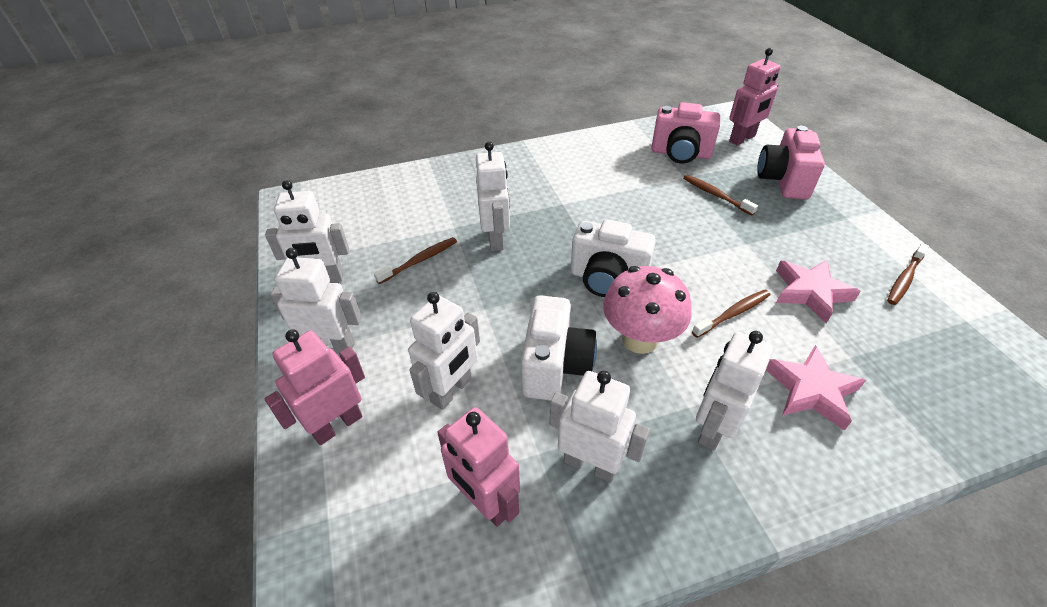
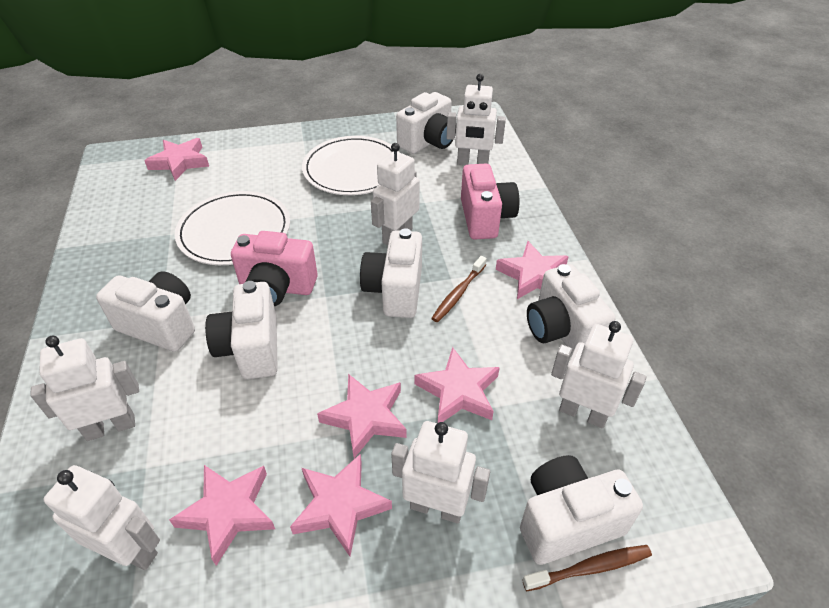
brown toothbrush: [374,237,457,284] [683,175,758,216] [692,290,771,338] [887,243,929,305] = 4 -> [431,256,487,322] [522,545,652,591] = 2
pink mushroom: [603,266,692,354] = 1 -> none = 0
pink robot: [265,329,365,445] [437,407,520,527] [729,48,781,146] = 3 -> none = 0
pink star: [766,345,866,431] [776,260,861,324] = 2 -> [144,138,209,181] [169,465,275,566] [290,454,392,556] [317,374,407,458] [415,347,500,423] [496,241,569,299] = 6
white camera: [521,295,597,401] [571,219,656,297] = 2 -> [96,271,195,352] [205,281,278,379] [360,228,422,318] [396,92,456,154] [520,455,643,565] [527,264,615,354] = 6
white plate: none = 0 -> [175,191,290,265] [302,136,399,195] = 2

